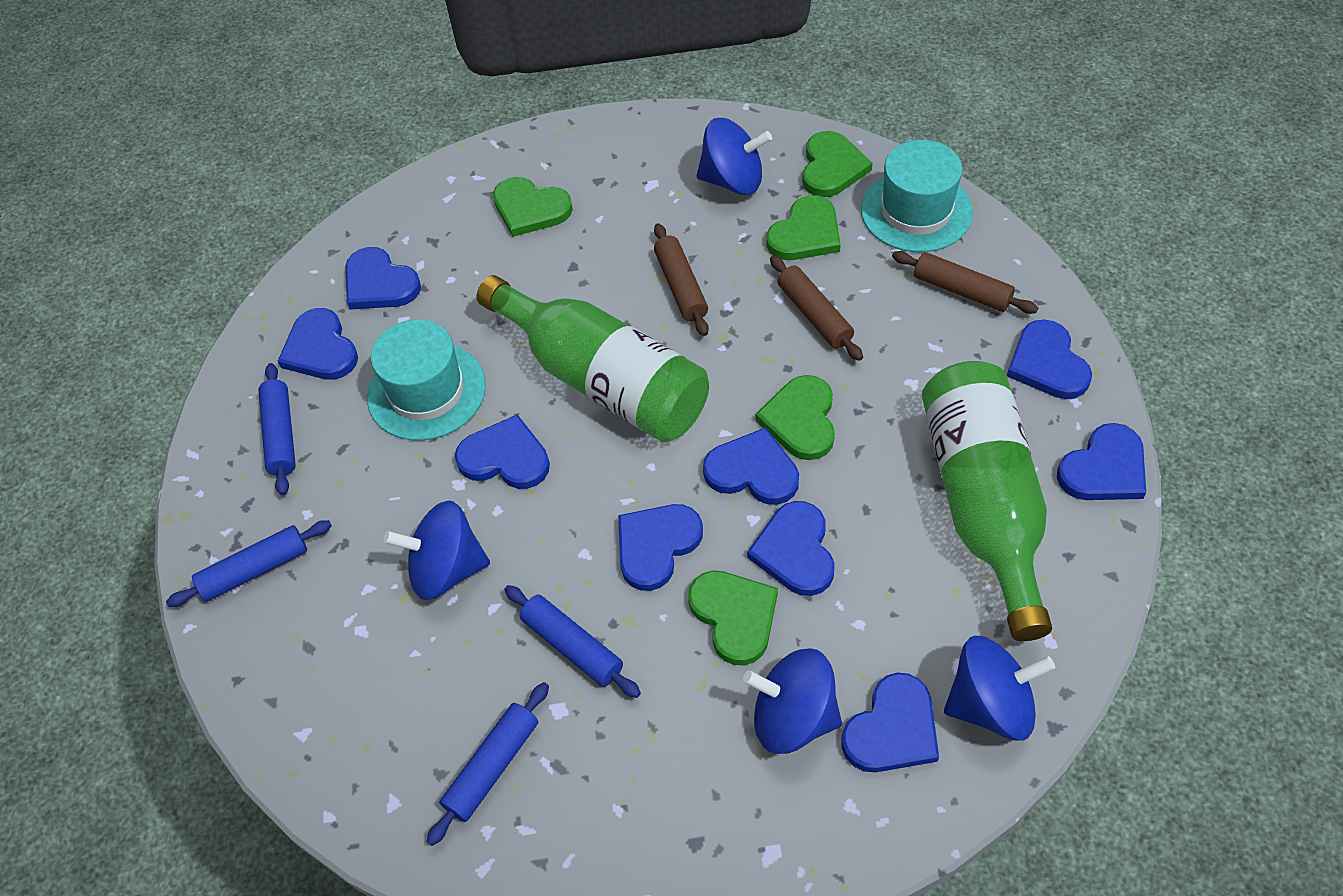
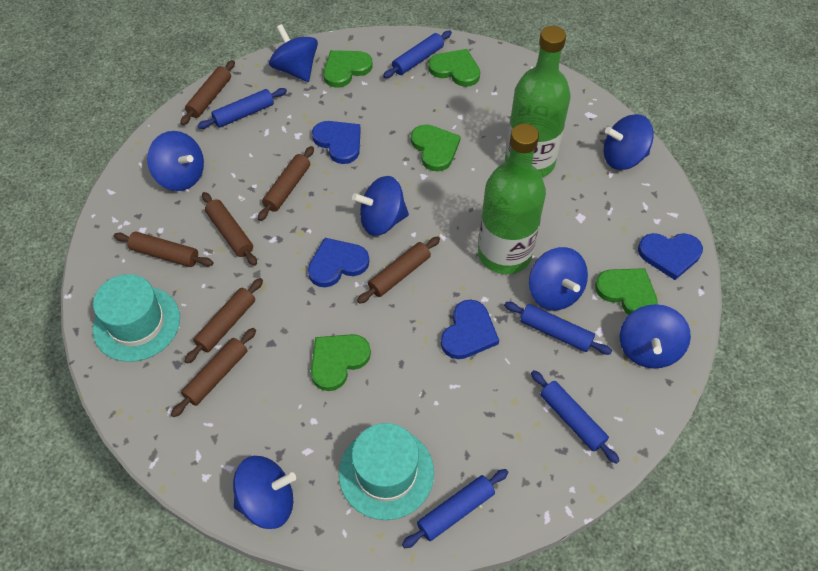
blue heart: [277,308,358,380] [345,247,421,310] [455,414,550,489] [618,504,703,591] [703,428,799,505] [747,501,835,596] [841,673,939,772] [1007,320,1092,399] [1057,423,1146,500] = 9 -> [308,238,369,287] [312,121,361,164] [441,300,499,359] [638,233,703,280] = 4
blue rolling pin: [166,520,332,607] [258,363,296,495] [427,682,549,846] [504,585,641,698] = 4 -> [197,88,287,129] [383,31,452,78] [402,469,509,548] [504,302,612,355] [531,370,620,464] = 5
blue spinning top: [384,501,490,600] [697,118,772,195] [743,648,842,754] [944,636,1055,741] = 4 -> [147,131,204,191] [233,456,296,529] [269,24,318,82] [352,176,409,236] [529,247,588,311] [604,114,654,170] [620,304,691,368] = 7
brown rolling pin: [654,223,709,336] [770,255,863,361] [892,251,1038,314] = 3 -> [114,232,213,267] [171,328,256,417] [180,60,235,125] [185,278,263,364] [202,192,257,266] [258,146,314,221] [357,236,440,304] = 7

